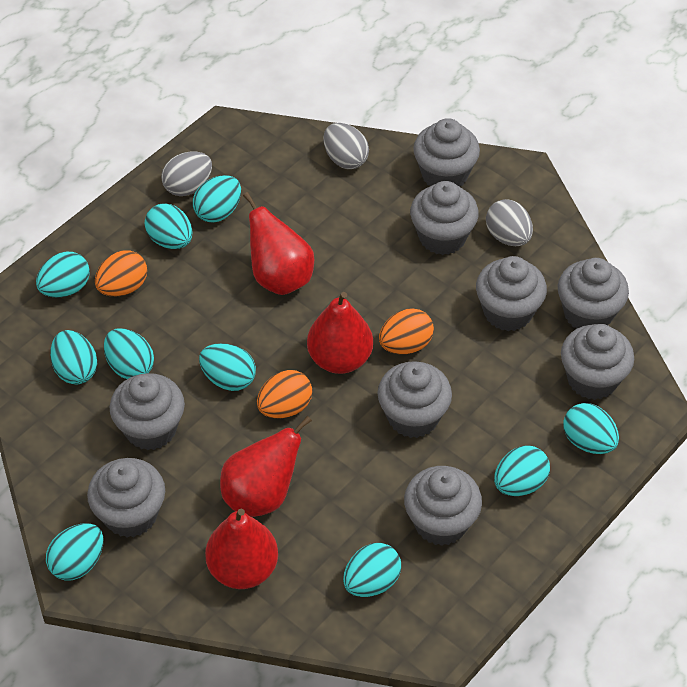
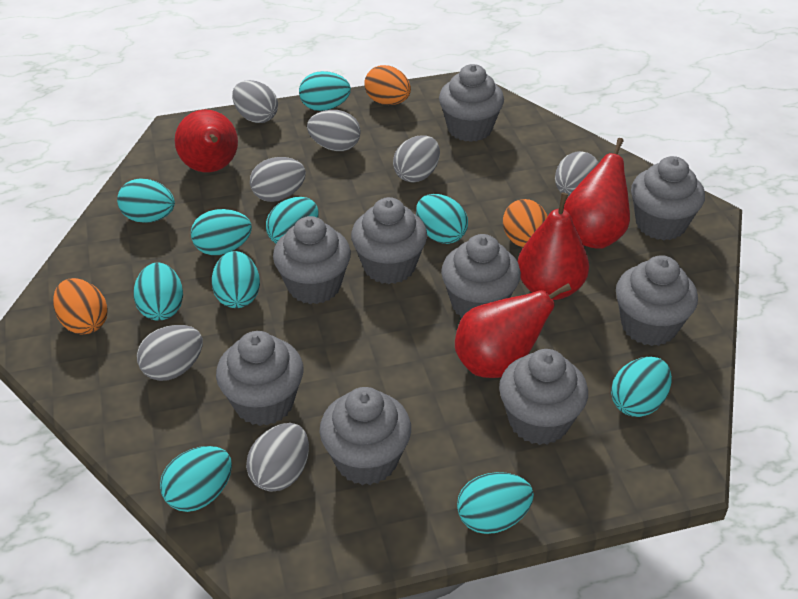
grey egg: [161,152,212,196] [323,123,369,169] [486,199,533,246] = 3 -> [137,325,203,381] [232,80,278,123] [246,423,309,492] [250,157,306,202] [307,110,361,151] [393,135,440,182] [555,151,599,196] = 7

